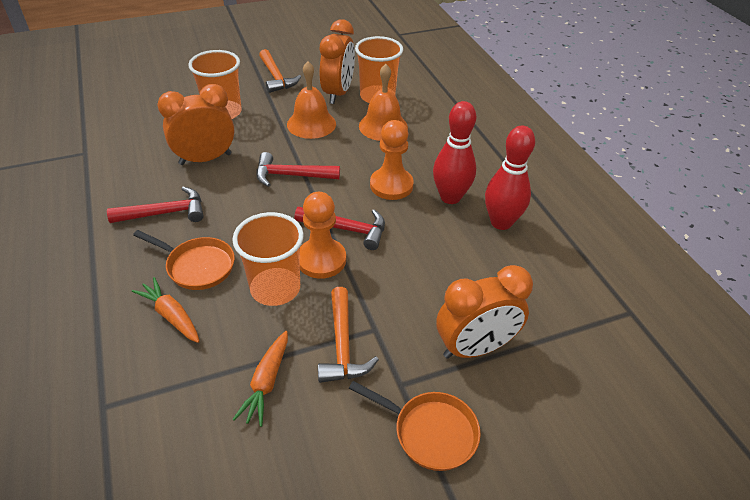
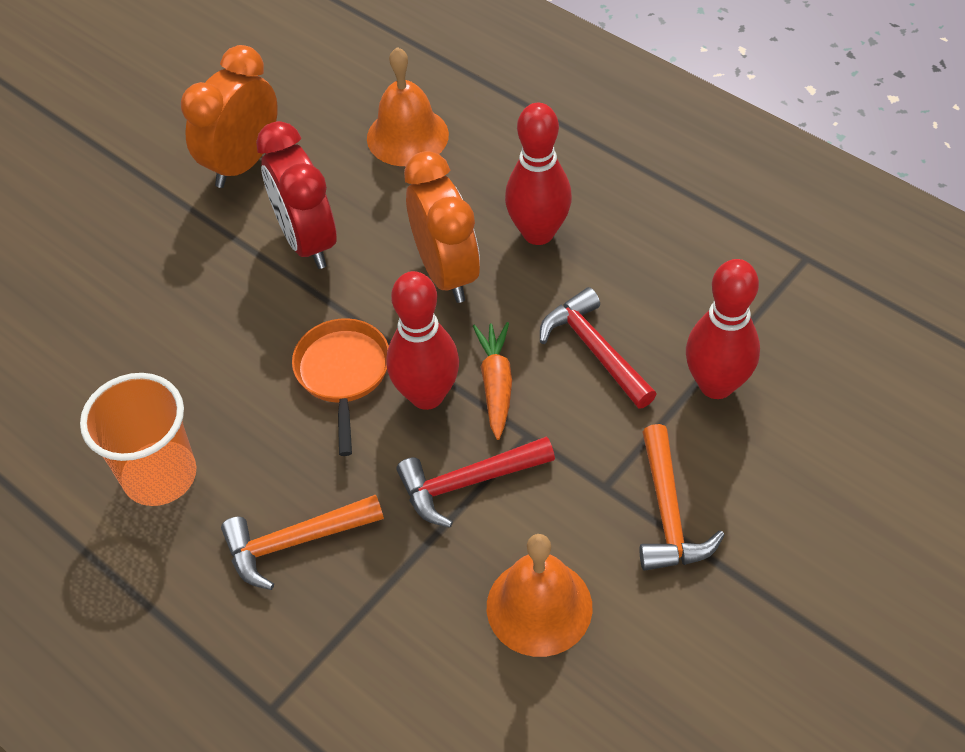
orange carrot: [132,277,200,343] [233,331,288,427] = 2 -> [473,322,512,440] = 1
orange clock: [158,84,234,165] [319,19,355,104] [436,265,533,359] = 3 -> [181,45,278,188] [404,151,480,303] = 2
orange cup: [188,50,242,119] [232,212,304,306] [355,36,403,103] = 3 -> [80,373,196,506] = 1
orange pan: [133,230,235,290] [349,381,481,471] = 2 -> [292,318,389,456] = 1
orange pawn: [299,192,346,279] [370,120,414,200] = 2 -> none = 0
red bowling pin: [433,101,476,204] [485,125,535,230] = 2 -> [386,271,459,410] [505,103,572,245] [686,259,760,399] = 3
red clock: none = 0 -> [256,121,337,269] = 1
red hammer: [107,186,204,223] [256,152,340,187] [294,207,385,250] = 3 -> [396,436,555,528] [540,287,657,409] = 2

